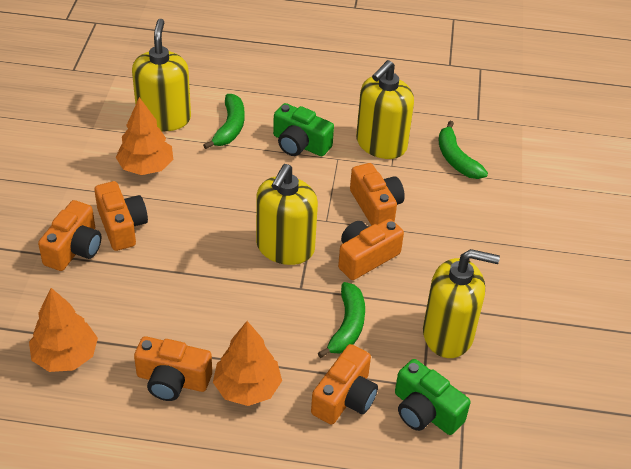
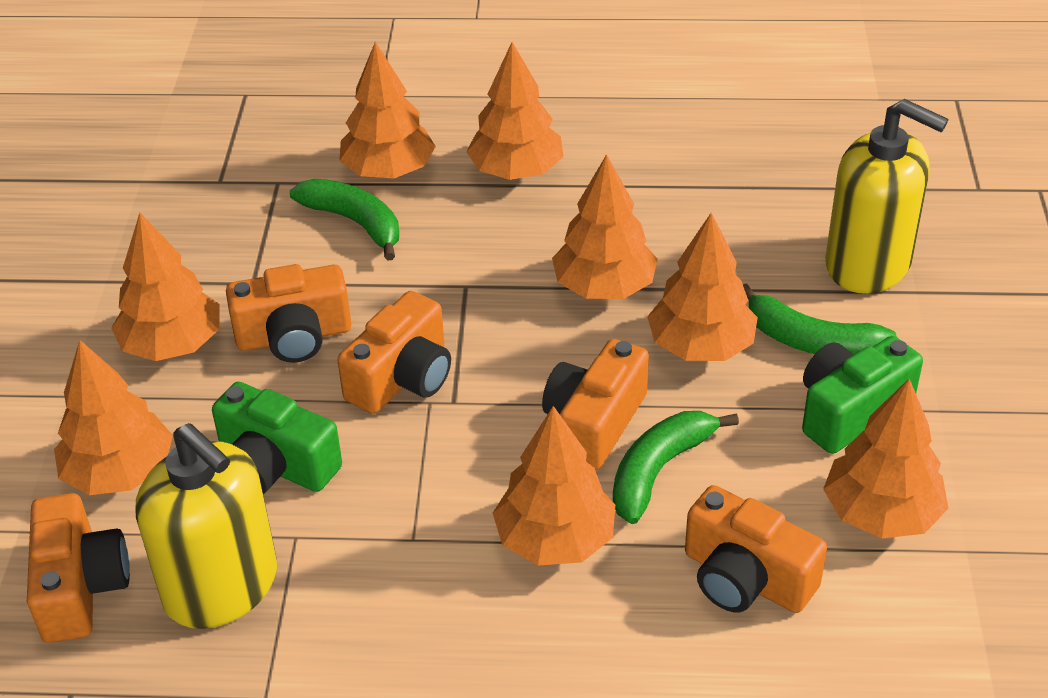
orange camera: [38,200,101,271] [94,181,148,251] [134,336,212,401] [311,344,378,425] [338,219,404,280] [350,163,405,226] = 6 -> [27,493,130,643] [226,264,351,363] [337,291,451,414] [542,339,649,471] [685,485,827,613] = 5
orange tree: [29,288,98,372] [116,97,173,175] [213,321,282,406] = 3 -> [54,340,173,495] [111,213,220,361] [339,42,436,179] [466,42,563,180] [493,406,616,566] [552,154,658,299] [647,213,758,361] [823,379,948,538] = 8
yellow soap dispenser: [132,19,191,131] [256,164,318,265] [356,60,414,159] [423,249,500,358] = 4 -> [136,423,277,629] [825,99,948,294] = 2

